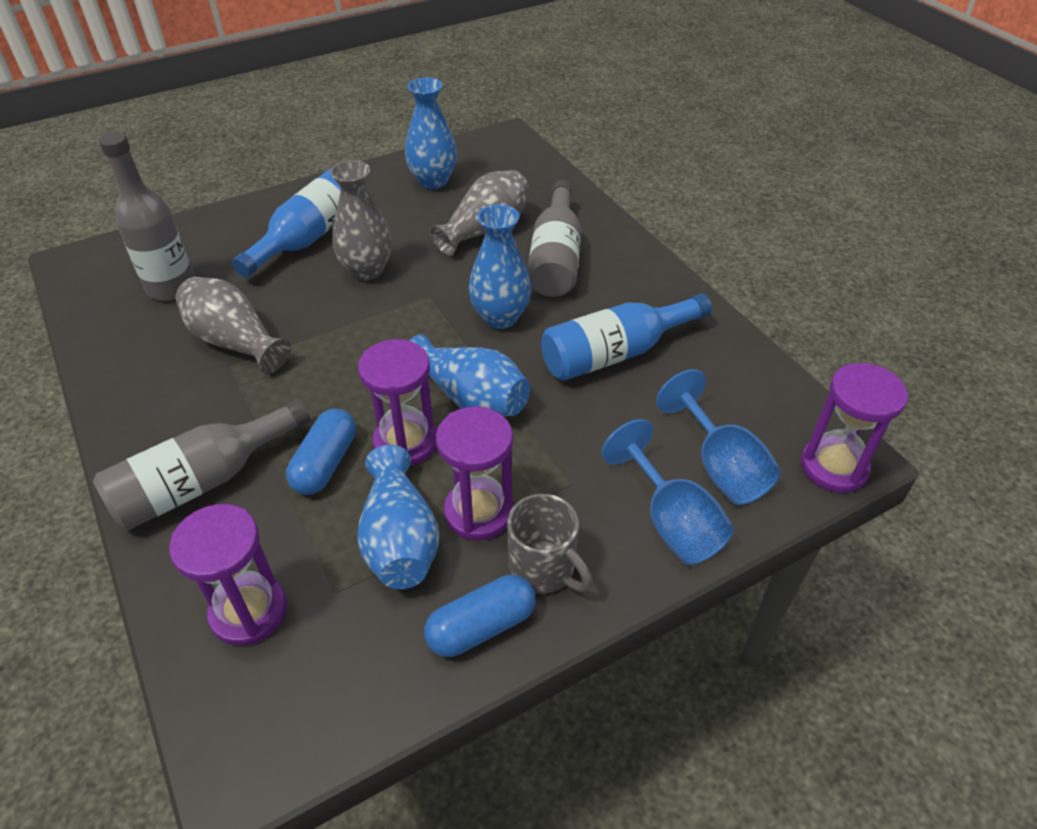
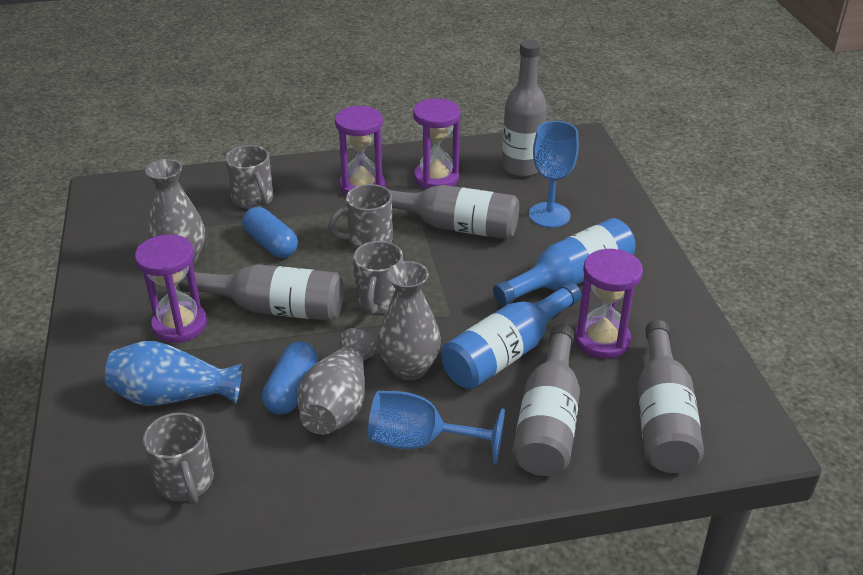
blue vase: [357,445,439,589] [405,77,457,189] [409,334,530,416] [469,204,531,329] = 4 -> [105,341,242,406] = 1
grey bottle: [93,399,310,531] [99,132,194,301] [528,180,581,297] = 3 -> [178,264,344,321] [389,185,519,239] [502,40,547,177] [512,324,580,476] [638,320,704,473] = 5
grey mug: [507,494,593,594] = 1 -> [143,412,214,505] [225,145,274,209] [328,184,393,248] [353,241,403,315] = 4

